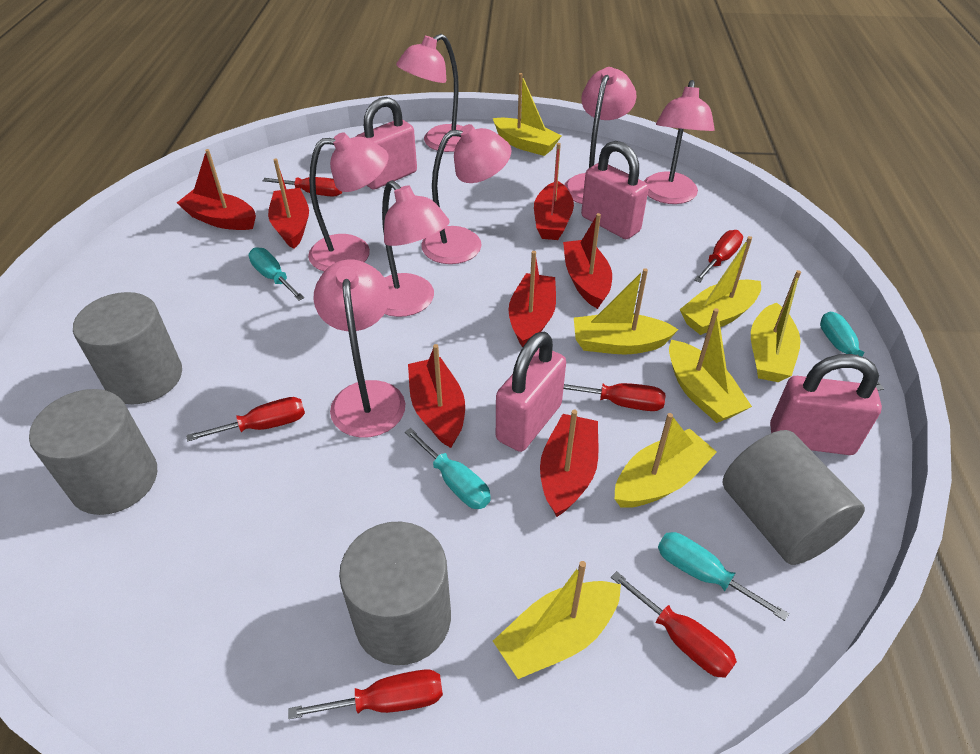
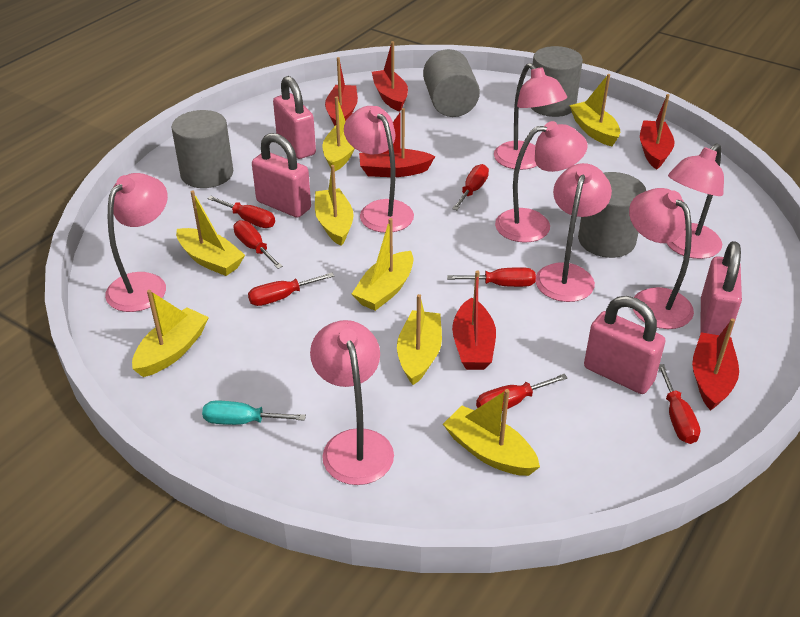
pink lamp: [308,132,389,271] [314,259,405,437] [382,180,450,317] [396,34,463,152] [421,124,511,264] [564,67,637,204] [644,80,715,204] = 7 -> [105,173,168,312] [310,320,394,485] [344,106,414,233] [494,63,567,170] [495,121,588,243] [535,163,612,302] [629,188,694,329] [667,143,724,259] = 8
red boat: [177,149,256,230] [268,158,309,249] [408,344,465,448] [509,251,556,347] [534,143,574,240] [540,410,598,517] [563,213,612,309] = 7 -> [325,57,358,126] [359,108,435,177] [372,41,408,112] [452,270,496,370] [640,94,675,170] [692,318,739,410] = 6
red screwdriver: [186,397,305,441] [263,177,342,197] [288,669,443,719] [563,383,666,411] [611,571,737,678] [694,230,743,283] = 6 -> [208,196,275,228] [233,220,283,269] [248,273,334,306] [447,267,536,287] [452,164,489,210] [476,374,568,411] [659,364,700,444] = 7
turquoise screwdriver: [248,247,304,301] [405,428,491,509] [658,532,789,621] [820,312,884,390] = 4 -> [202,401,306,425] = 1
yellow boat: [493,73,561,156] [493,561,621,679] [574,268,679,354] [615,413,717,508] [669,308,752,423] [680,236,761,335] [751,270,801,382] = 7 -> [132,290,209,377] [176,191,245,276] [315,165,354,246] [323,96,355,171] [352,218,413,311] [397,294,442,385] [443,389,540,476] [569,74,620,146] = 8

